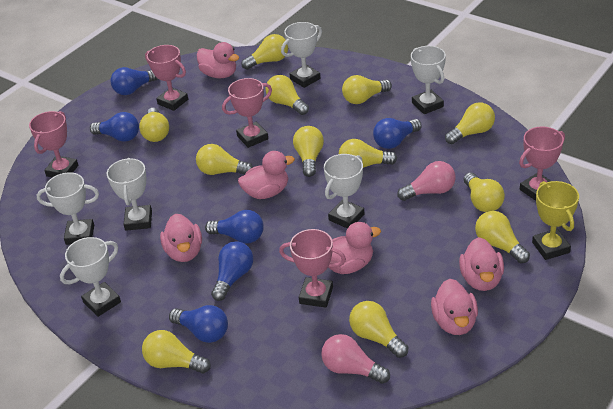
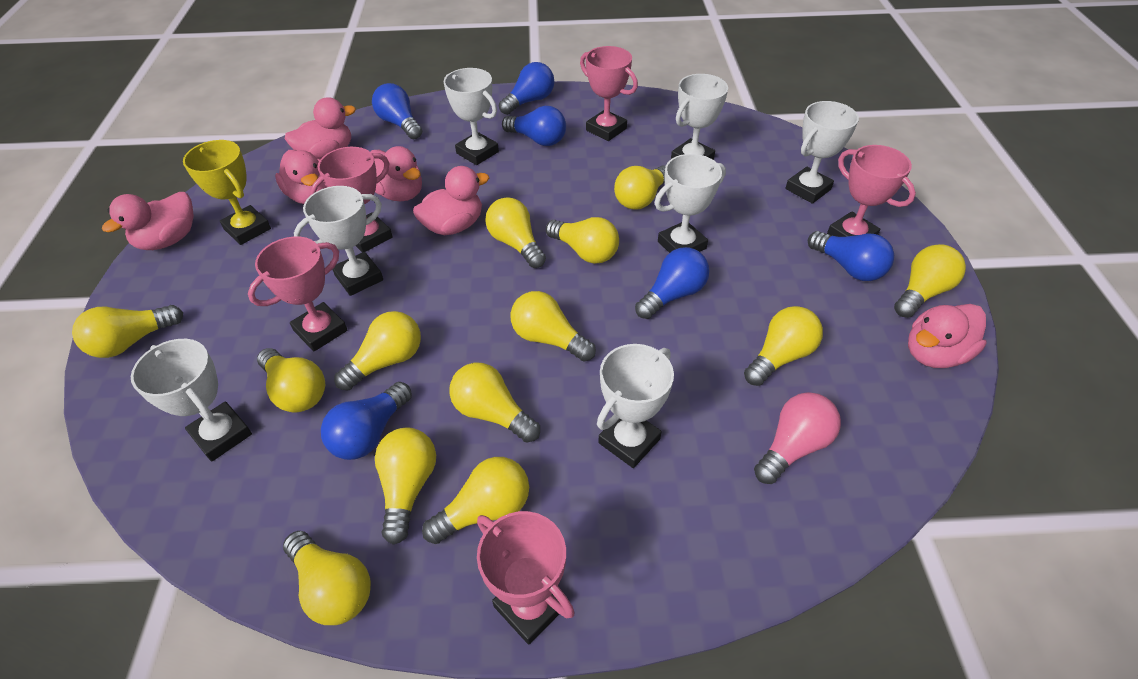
pink light bulb: [321,334,390,384] [397,161,456,201] = 2 -> [754,392,841,484] = 1
white trophy: [36,172,99,245] [60,237,121,317] [107,158,152,231] [281,22,322,88] [324,154,364,229] [411,46,446,114] = 6 -> [131,339,252,462] [294,186,383,296] [444,68,499,165] [597,344,674,468] [655,154,726,253] [671,74,728,159] [786,101,859,204] = 7
yellow light bulb: [139,108,169,142] [142,330,211,373] [196,144,253,175] [241,34,288,70] [265,75,309,115] [293,126,324,177] [339,139,397,168] [342,75,392,104] [349,301,408,358] [445,102,495,144] [463,172,505,212] [475,211,530,263] = 12 -> [72,305,183,358] [257,348,325,413] [283,531,371,625] [334,311,421,390] [375,428,436,545] [422,457,529,544] [449,363,540,443] [485,197,546,268] [510,291,596,362] [546,217,619,264] [614,165,666,210] [744,306,823,386] [894,244,966,318] = 13

